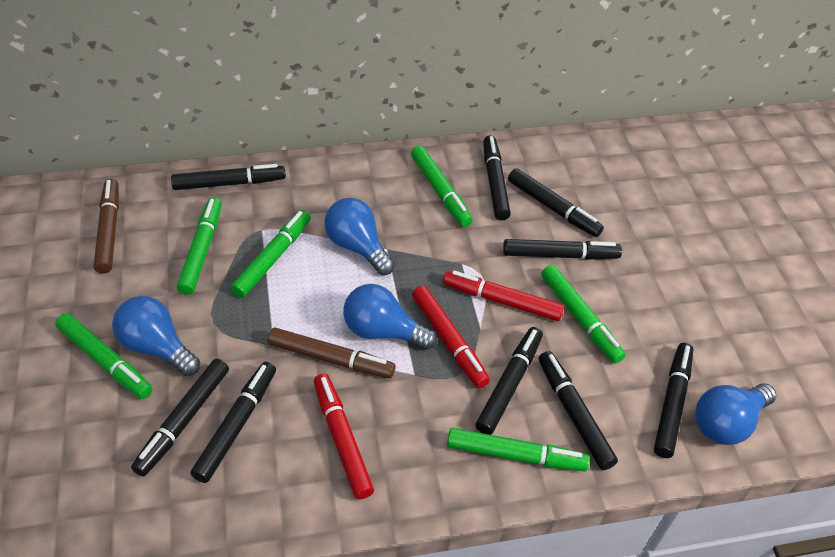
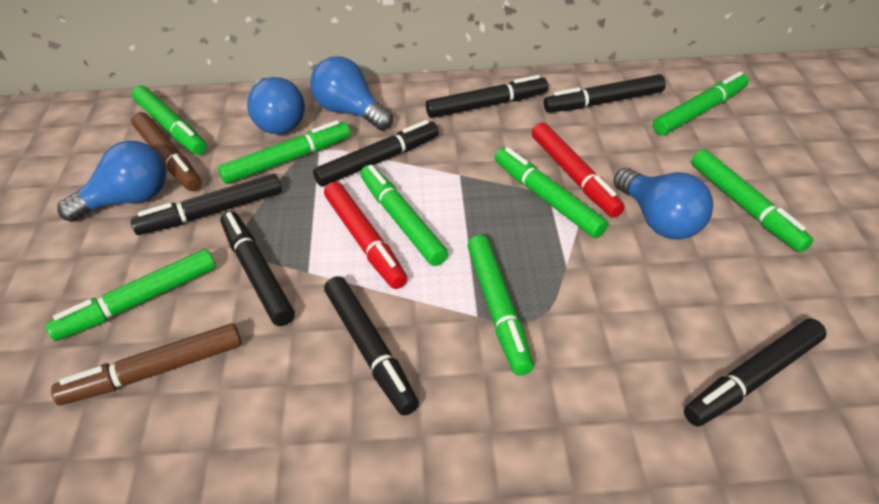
black marker: [131,359,229,477] [171,164,286,190] [191,362,276,483] [475,327,543,435] [483,135,511,220] [503,239,622,260] [508,168,604,237] [539,351,618,470] [654,343,694,458] = 9 -> [131,174,282,235] [220,211,295,326] [313,120,439,186] [324,276,419,416] [426,75,548,118] [544,74,666,113] [684,318,827,426] = 7
green marker: [55,313,153,399] [177,197,222,295] [231,210,311,298] [411,146,473,227] [447,428,590,471] [541,265,626,363] = 6 -> [45,249,216,341] [132,86,207,155] [218,120,350,184] [360,165,448,266] [467,235,534,376] [495,147,608,238] [653,72,749,135] [691,149,813,252] = 8
red marker: [314,374,374,499] [412,286,490,388] [443,270,564,321] = 3 -> [324,182,407,289] [532,123,625,217] = 2

